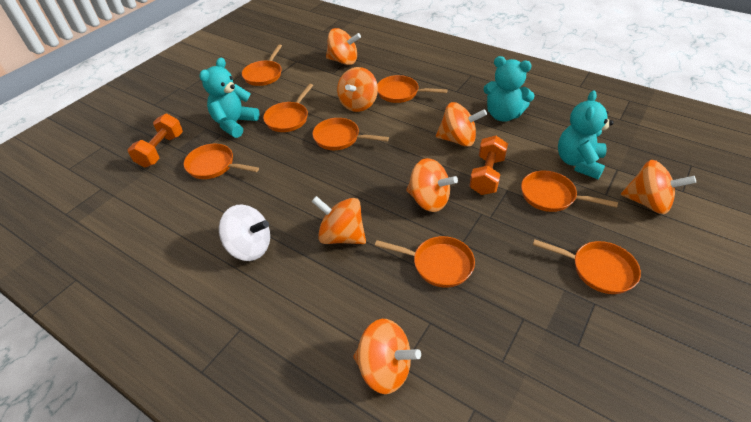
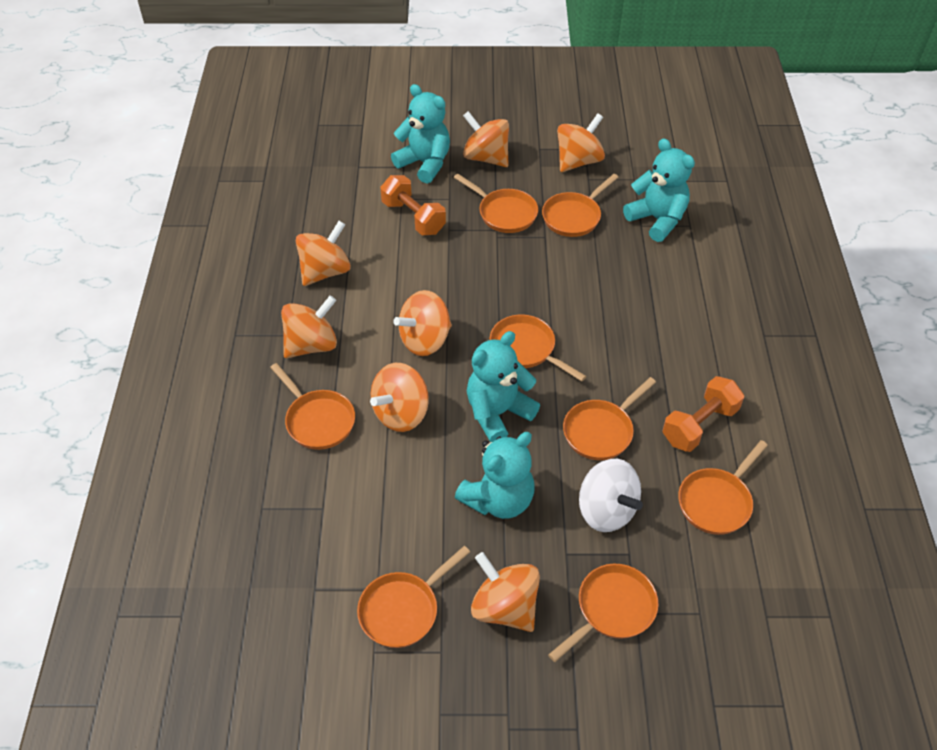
turquoise teddy bear: [199,58,260,138] [483,56,535,122] [558,90,614,179] = 3 -> [391,84,450,184] [455,432,535,519] [467,331,540,442] [623,138,695,242] = 4

